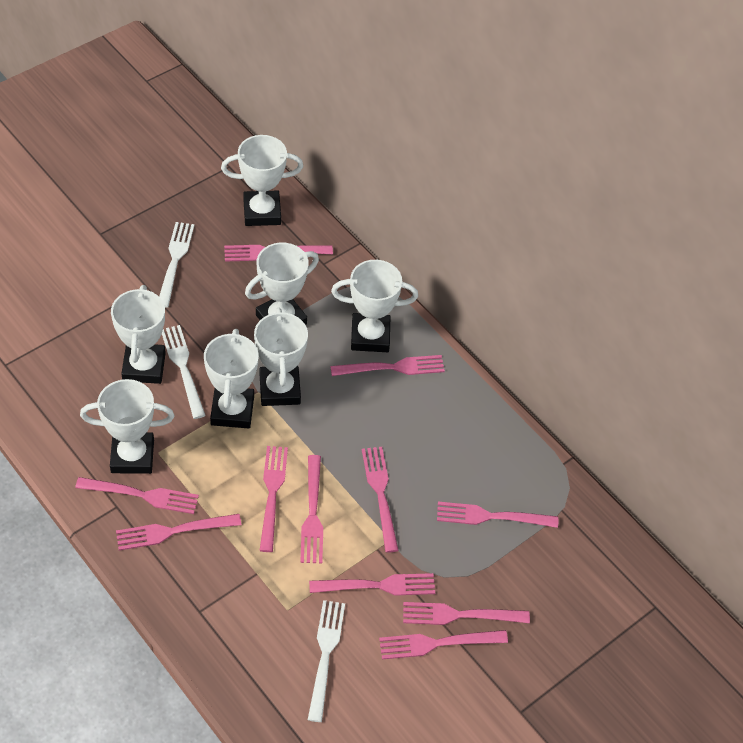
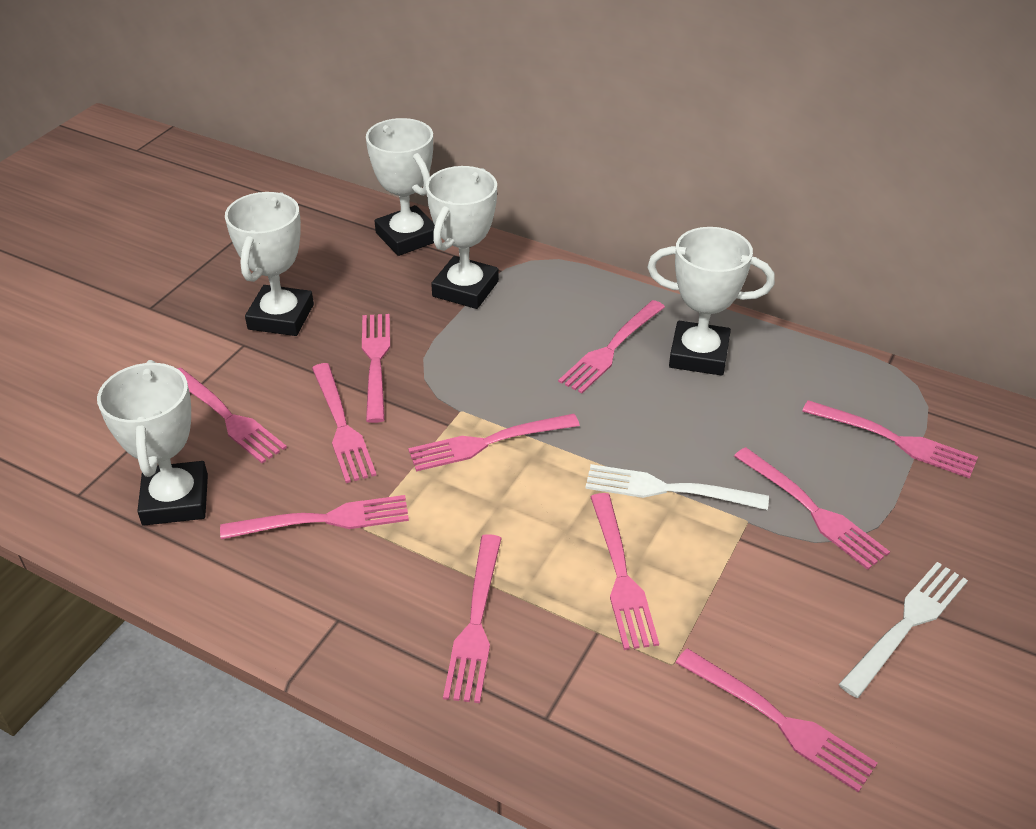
white fork: [159,222,194,308] [162,325,206,419] [308,600,345,722] = 3 -> [585,464,769,510] [839,562,968,698] = 2
white trophy: [80,379,174,474] [111,285,166,384] [204,329,259,428] [221,135,303,226] [245,243,319,325] [254,308,308,406] [331,260,418,352] = 7 -> [97,360,208,526] [225,192,314,336] [366,118,435,256] [426,166,499,309] [647,227,775,376] = 5

